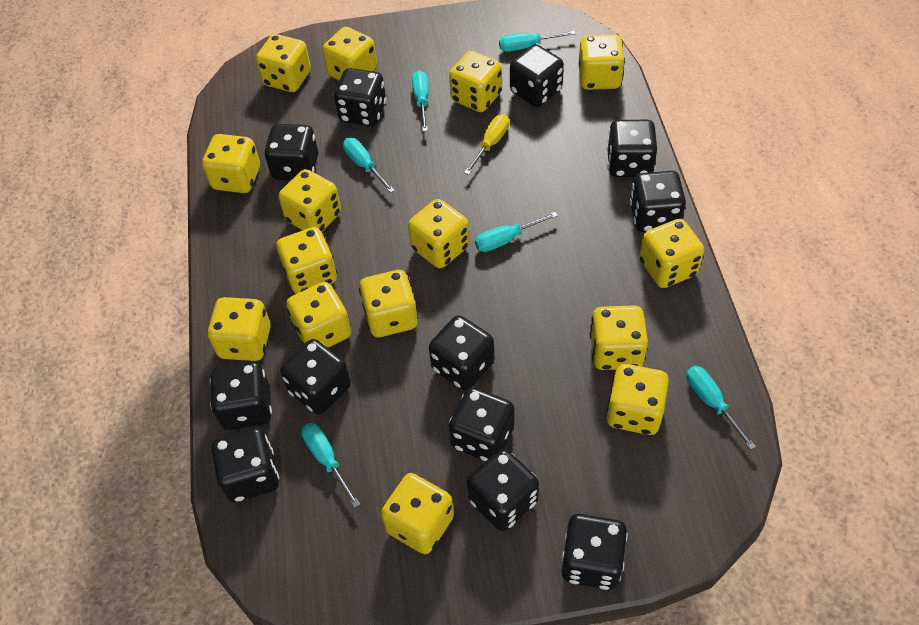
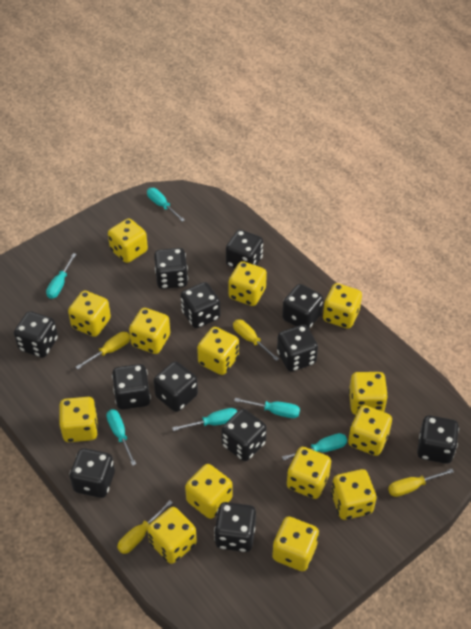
yellow dice: [202,134,260,193] [207,297,271,361] [256,34,311,92] [276,227,337,294] [278,169,341,232] [286,282,351,348] [322,27,377,80] [359,270,418,337] [381,473,454,554] [408,199,469,268] [449,51,502,112] [579,34,625,90] [590,305,648,370] [606,364,669,435] [639,219,705,288] = 15 -> [59,397,98,442] [68,291,111,337] [108,218,148,263] [129,308,170,354] [147,507,197,564] [185,464,232,519] [197,327,239,375] [229,261,267,306] [272,517,319,571] [287,447,331,499] [323,283,362,329] [331,469,377,520] [348,405,392,456] [349,372,388,415] = 14
yellow screwdriver: [464,114,509,175] = 1 -> [76,332,130,369] [117,500,173,554] [233,320,279,361] [388,469,454,497] = 4

